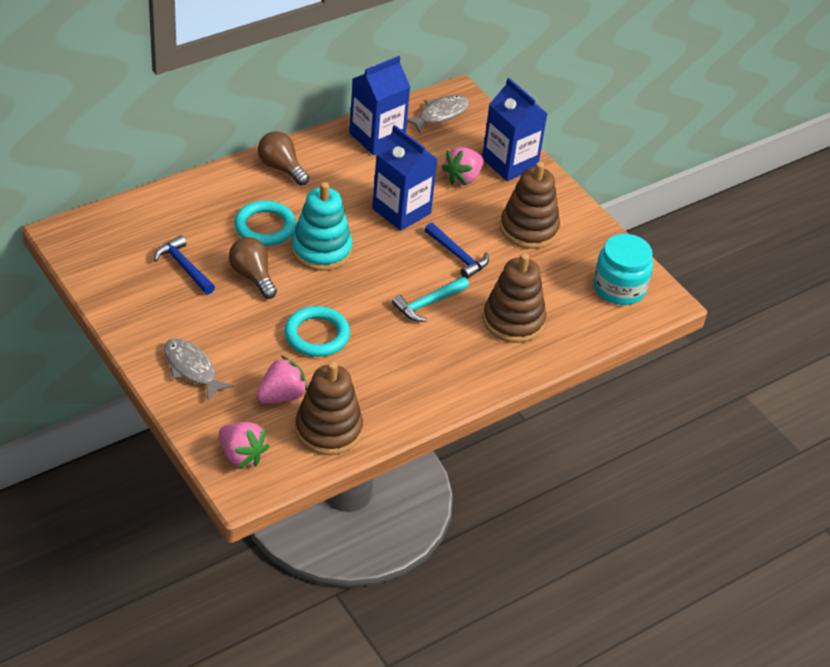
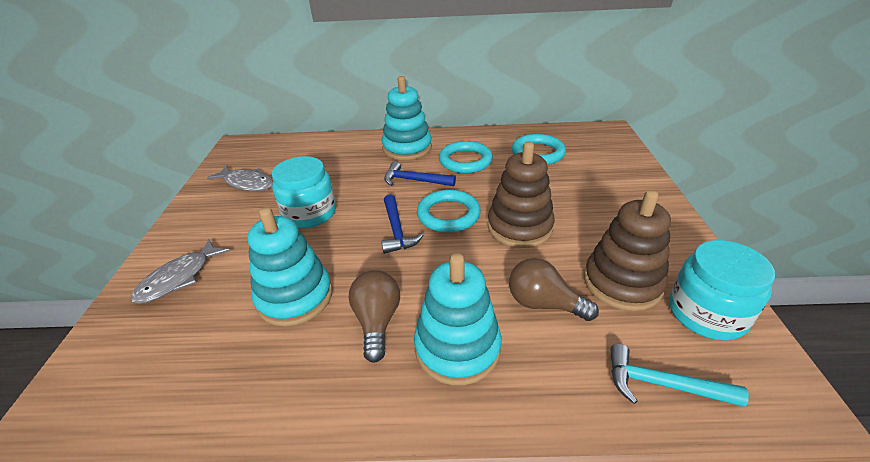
blue carton: [349,56,410,155] [372,125,437,231] [482,78,548,181] = 3 -> none = 0
brown stacking toy: [295,361,363,455] [483,253,546,343] [500,162,560,249] = 3 -> [488,142,555,248] [584,190,671,311] = 2
pink strawberry: [219,422,269,469] [257,356,308,403] [441,147,484,185] = 3 -> none = 0
turquoise jar: [594,234,653,305] = 1 -> [272,156,336,228] [669,240,775,341] = 2
turquoise ring: [234,200,296,246] [284,306,350,357] = 2 -> [417,189,481,233] [439,141,493,173] [512,134,566,165] = 3
turquoise stacking toy: [291,182,352,271] = 1 -> [248,207,333,326] [382,76,432,160] [414,253,502,385] = 3

